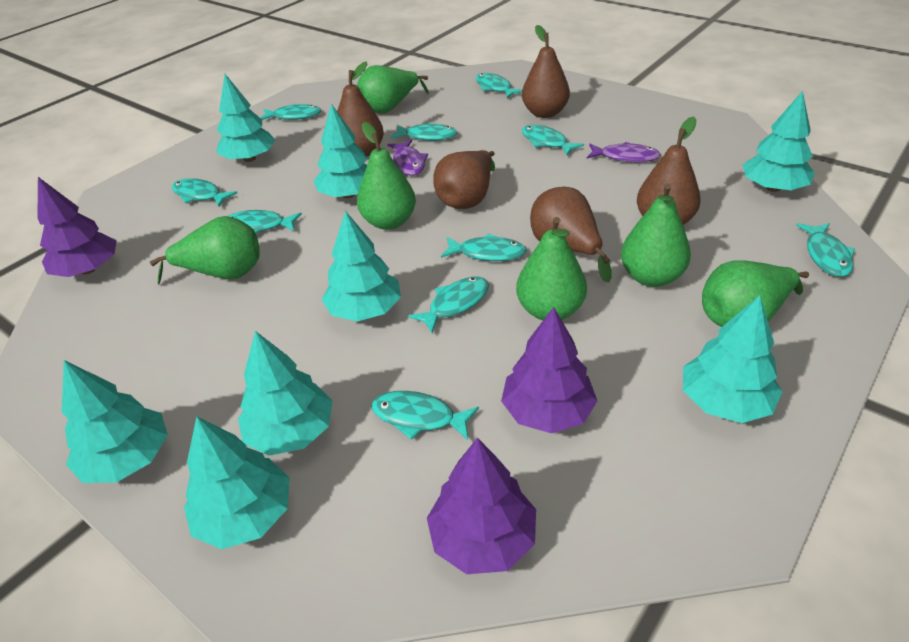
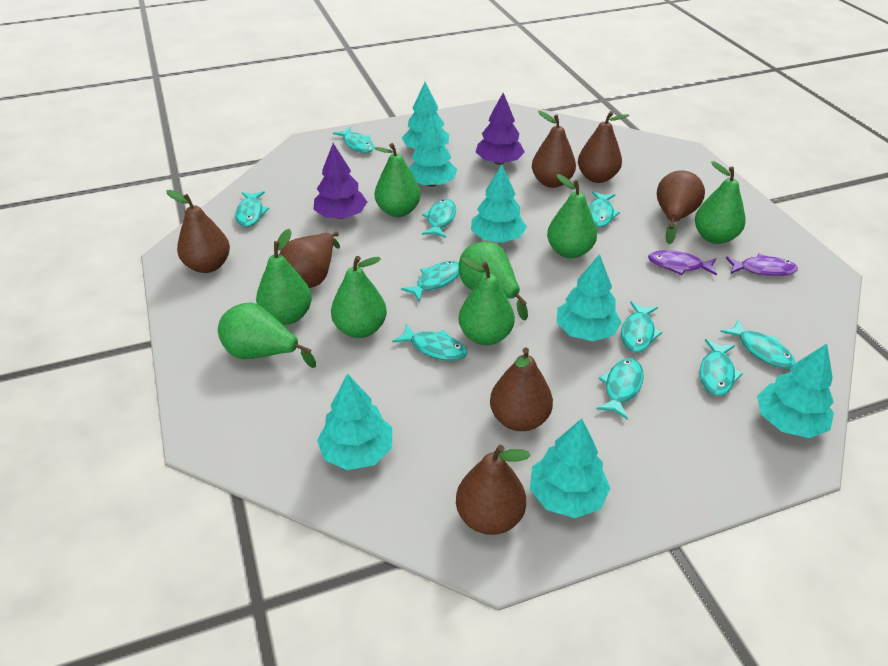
brown pear: [337,61,384,157] [433,150,495,209] [522,25,570,118] [530,187,612,282] [637,116,701,225] = 5 -> [166,190,230,273] [279,232,340,288] [456,445,531,535] [490,348,553,431] [532,111,576,188] [578,111,629,183] [657,171,705,244] = 7
green pear: [150,216,259,284] [357,65,429,113] [357,122,416,230] [516,217,587,320] [621,183,691,287] [702,260,809,327] = 6 -> [218,302,316,368] [256,229,312,325] [331,256,387,338] [374,143,421,217] [459,242,528,320] [459,257,515,345] [547,174,597,258] [695,161,746,244] = 8
purple tree: [37,177,117,277] [427,438,536,574] [501,307,597,433] = 3 -> [313,143,367,219] [476,93,525,165] = 2
turquoise tree: [62,360,168,483] [184,417,290,549] [217,74,275,162] [238,331,332,456] [314,104,367,198] [322,211,401,321] [683,295,782,423] [743,91,815,192] = 8 -> [317,373,392,470] [402,82,449,149] [408,113,457,187] [471,165,527,243] [530,418,611,518] [556,254,621,341] [757,344,834,438] = 7

